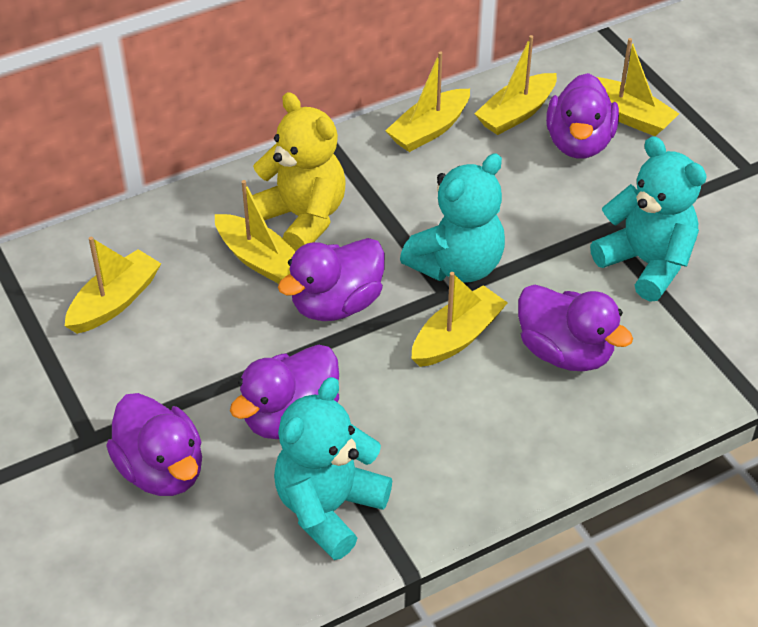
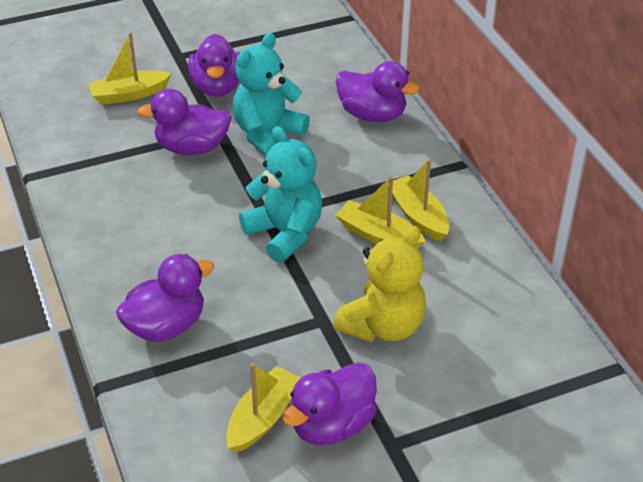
turquoise teddy bear: [274,377,392,560] [400,153,505,282] [590,136,707,302] = 3 -> [233,33,310,156] [239,126,322,263] = 2
yellow boat: [65,237,161,334] [215,180,296,284] [385,51,470,152] [411,272,508,367] [474,35,557,135] [597,38,679,136] = 6 -> [88,32,172,105] [226,363,301,453] [336,176,426,249] [388,159,449,241] = 4

